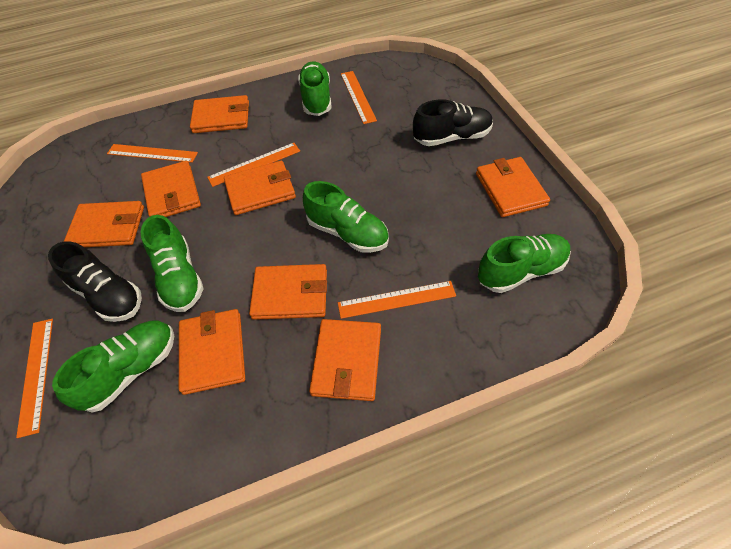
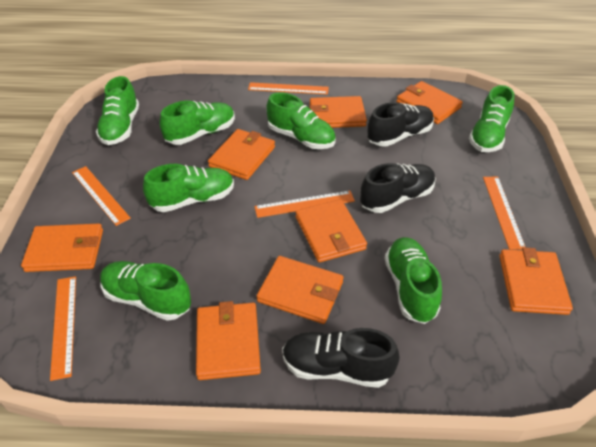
black shoe: [48,241,142,322] [413,100,493,146] = 2 -> [282,328,400,388] [360,163,436,213] [367,102,434,147] = 3
green shoe: [52,321,174,412] [141,215,204,312] [298,61,332,116] [303,181,389,253] [478,234,571,293] = 5 -> [96,76,139,145] [100,261,191,321] [143,164,234,212] [159,101,235,145] [267,92,336,149] [385,237,442,324] [469,85,515,152] = 7

